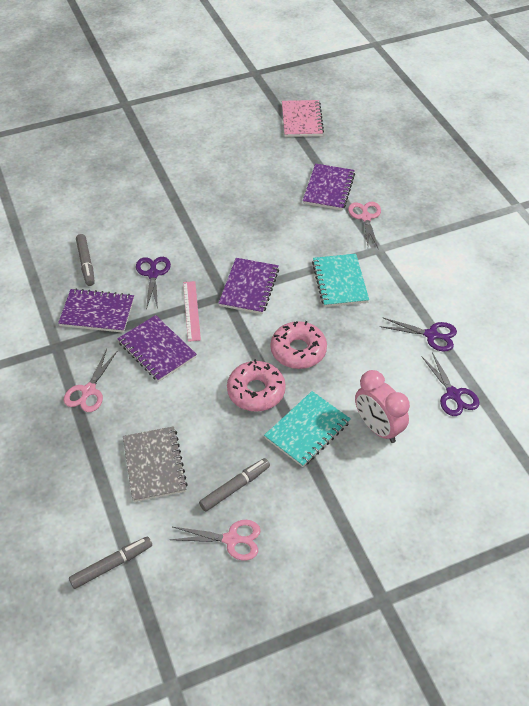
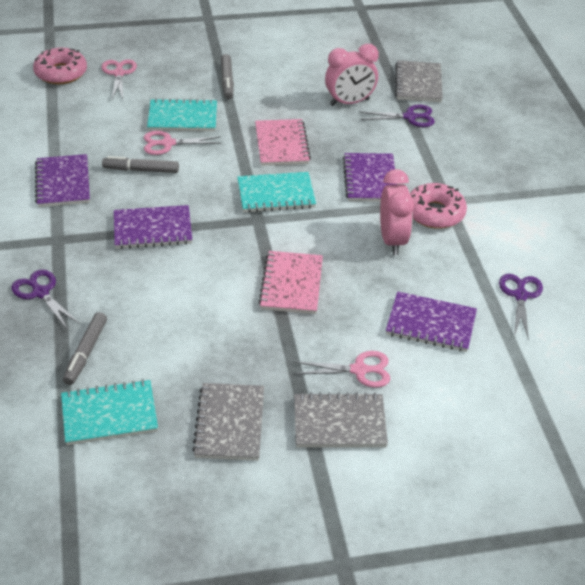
grey notebook: [123,426,188,502] = 1 -> [192,383,264,461] [294,392,388,448] [395,60,443,102] = 3
pink clock: [355,370,410,443] = 1 -> [325,44,379,106] [380,169,414,255] = 2
pink notebook: [282,100,324,137] = 1 -> [255,119,311,166] [259,251,323,314] = 2
pink ruler: [183,281,201,342] = 1 -> none = 0
turquoise notebook: [264,391,351,467] [312,254,369,307] = 2 -> [61,379,158,445] [147,98,217,131] [238,172,316,213] = 3

